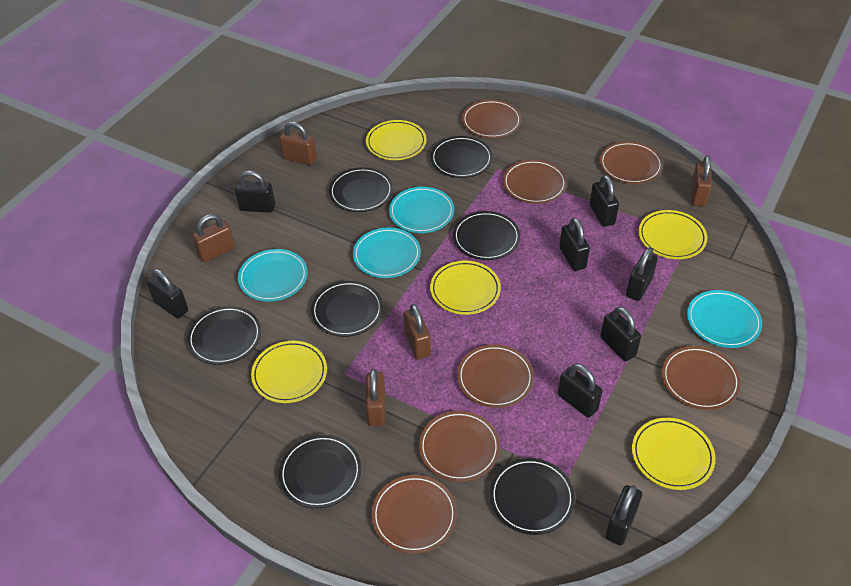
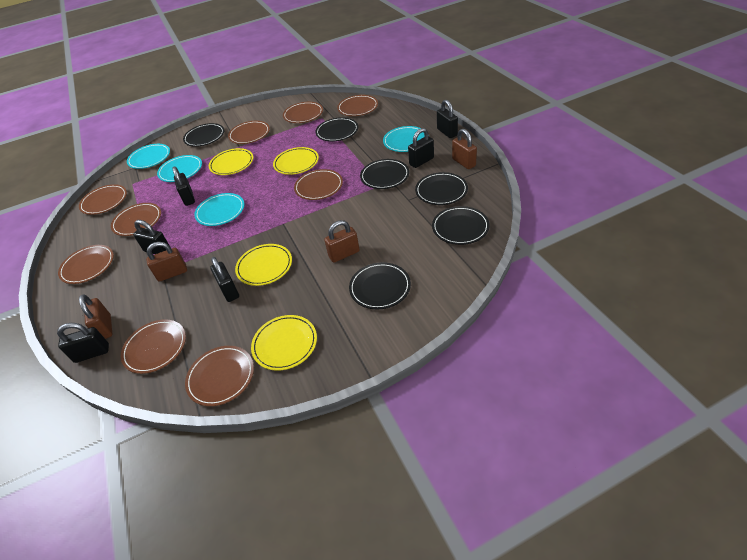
black padlock: [147,269,188,319] [235,171,275,213] [558,364,602,418] [559,218,590,271] [589,175,619,227] [600,307,641,361] [605,485,642,545] [626,247,658,301] = 8 -> [57,323,109,363] [133,220,170,254] [173,167,195,206] [210,257,239,302] [408,128,434,168] [437,100,458,138] = 6
black plate: [187,306,261,365] [279,435,361,508] [311,281,383,337] [329,167,393,212] [431,136,493,178] [453,211,520,260] [490,458,575,535] = 7 -> [183,123,224,147] [315,117,358,142] [349,262,411,309] [360,159,409,189] [415,172,468,205] [432,206,490,245] = 6
brown padlock: [192,214,235,262] [280,122,317,165] [366,369,386,426] [403,304,431,360] [691,155,712,207] = 5 -> [79,294,112,339] [146,242,187,282] [324,220,360,263] [452,129,477,169] = 4
brown plate: [371,475,457,554] [419,411,500,482] [457,345,534,408] [462,100,522,138] [503,160,567,204] [600,141,663,184] [662,346,741,410] = 7 -> [58,245,114,284] [79,184,127,215] [111,203,161,236] [121,319,186,374] [185,346,254,406] [228,121,270,144] [283,102,323,123] [294,169,343,200] [337,95,378,116] = 9
yellow plate: [251,341,327,403] [366,120,427,160] [430,261,501,315] [632,418,716,490] [638,210,707,259] = 5 -> [209,148,253,175] [235,244,292,286] [251,315,317,371] [273,147,319,175] = 4

